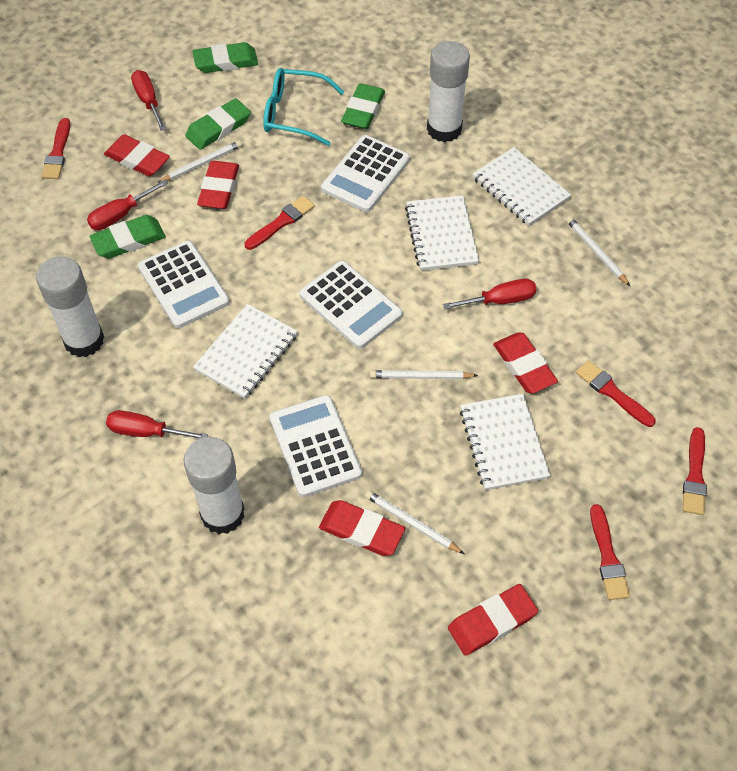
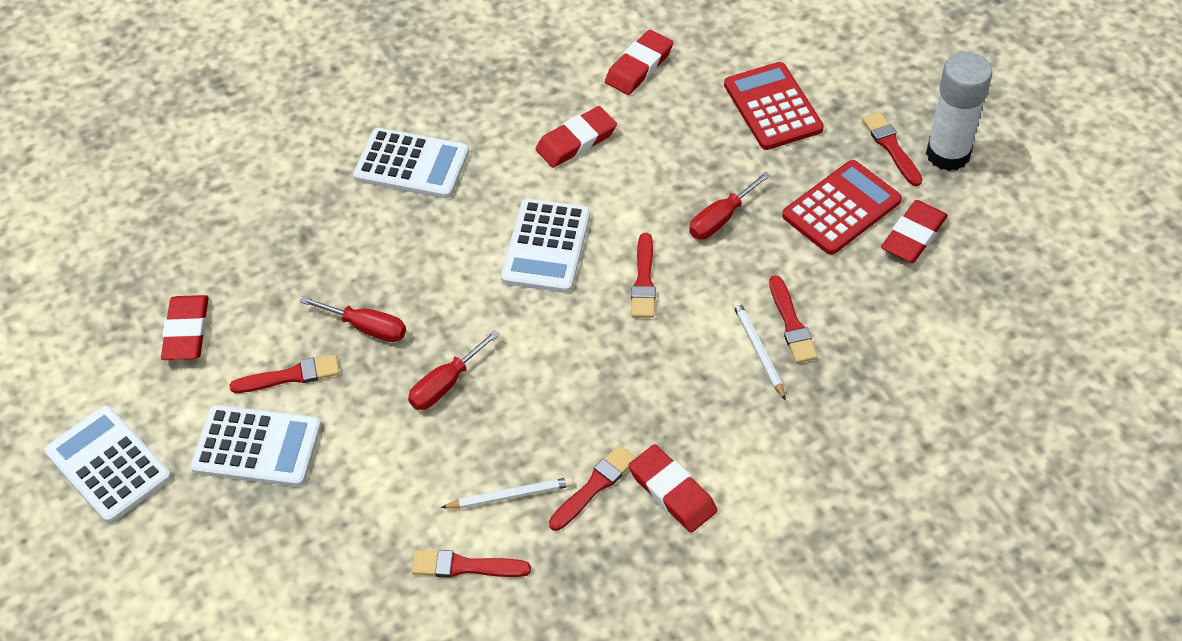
green eraser: [89,215,166,259] [185,98,251,150] [192,42,258,73] [341,83,385,129] = 4 -> none = 0
red brush: [41,118,71,179] [244,196,315,250] [576,360,656,427] [590,504,630,600] [682,427,707,515] = 5 -> [229,354,340,393] [411,550,531,578] [549,445,636,531] [631,233,656,318] [769,275,818,363] [862,112,922,186] = 6
red calculator: none = 0 -> [724,62,824,150] [782,160,902,255] = 2
red screwdriver: [87,180,168,230] [106,410,208,439] [131,70,166,131] [443,279,537,309] = 4 -> [300,296,406,342] [408,330,500,410] [689,171,771,239] = 3
turquoise glasses: [263,68,344,146] = 1 -> none = 0
white glue stick: [36,256,104,357] [184,437,245,534] [427,41,470,142] = 3 -> [926,52,992,171] = 1
white notebook: [193,304,298,399] [405,195,479,271] [460,394,550,490] [473,147,571,226] = 4 -> none = 0
white pencil: [158,140,242,183] [365,490,464,554] [370,370,478,379] [566,217,630,286] = 4 -> [441,477,574,509] [733,300,786,401] = 2

